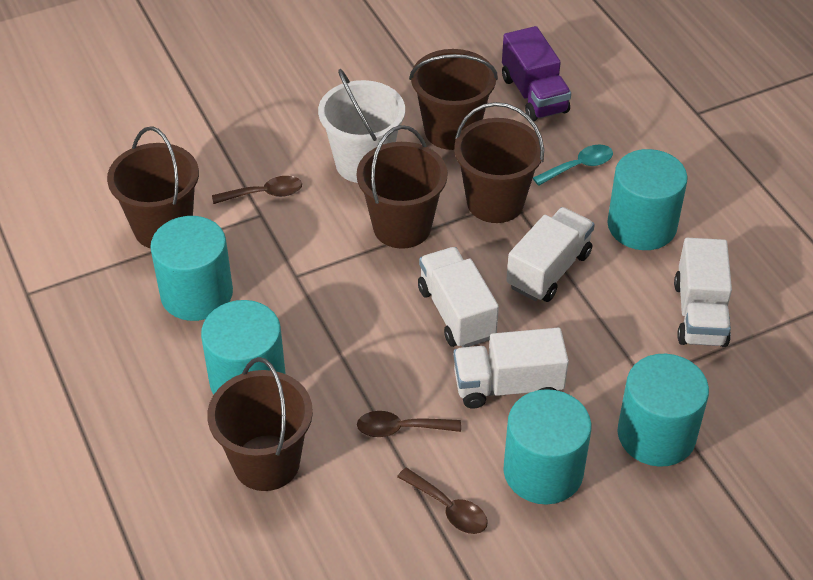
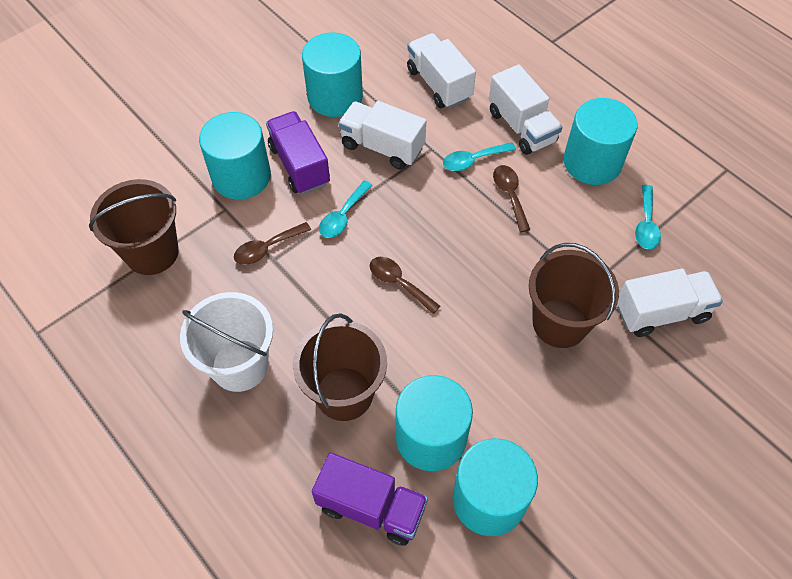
brown bucket: [107,126,199,249] [207,357,313,491] [357,125,448,249] [409,49,498,150] [454,102,544,223] = 5 -> [89,179,179,275] [293,314,387,421] [529,243,619,348] = 3
purple truck: [502,26,571,121] = 1 -> [266,111,330,194] [312,452,428,546] = 2
turquoise spoon: [533,145,613,186] = 1 -> [319,181,373,238] [443,142,516,171] [635,185,661,249] = 3

